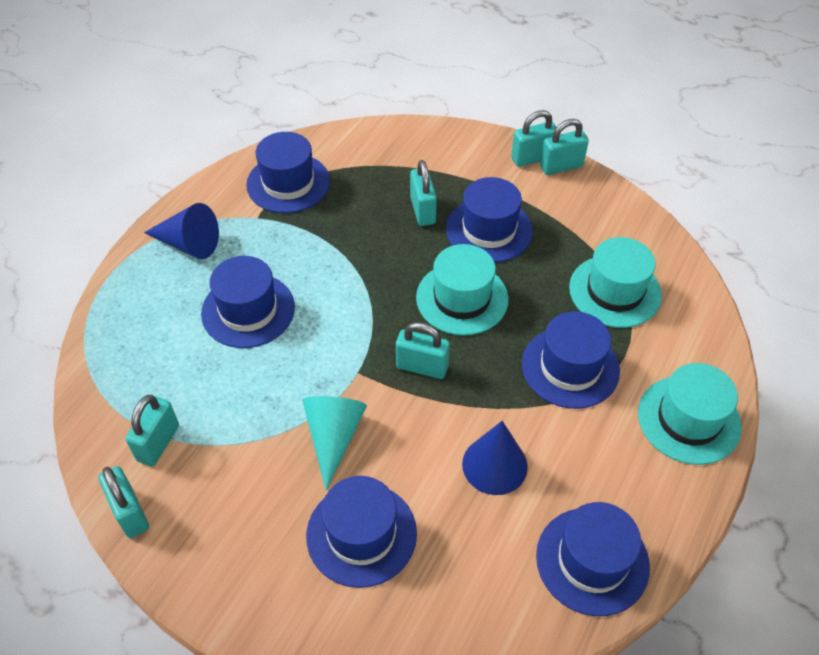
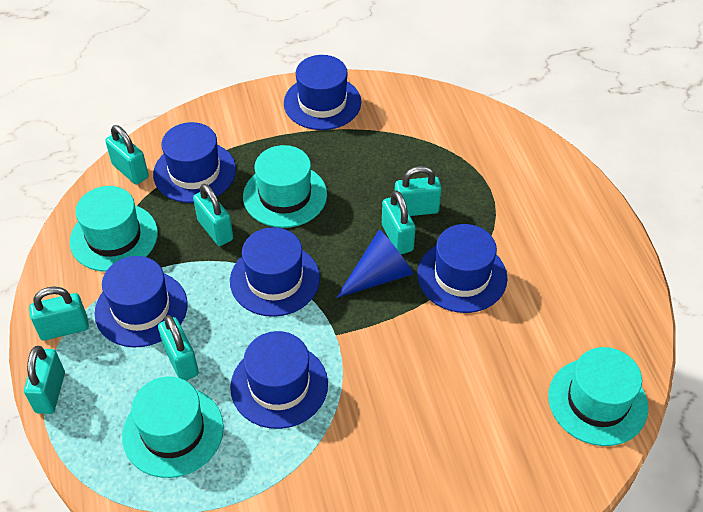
blue cone: [144,203,219,259] [462,421,528,495] = 2 -> [336,229,414,298] = 1
turquoise cone: [302,396,367,490] = 1 -> none = 0
turquoise hat: [416,244,508,336] [569,237,662,328] [638,363,741,465] = 3 -> [70,186,158,272] [122,377,224,478] [243,145,327,228] [548,347,648,446] = 4
turquoise padlock: [98,466,149,538] [125,395,179,466] [396,322,450,379] [410,160,437,226] [511,110,556,167] [540,119,589,175] = 6 -> [24,346,65,414] [29,287,89,341] [105,125,149,185] [158,315,199,381] [193,184,233,246] [382,190,416,254] [395,166,442,216] = 7

